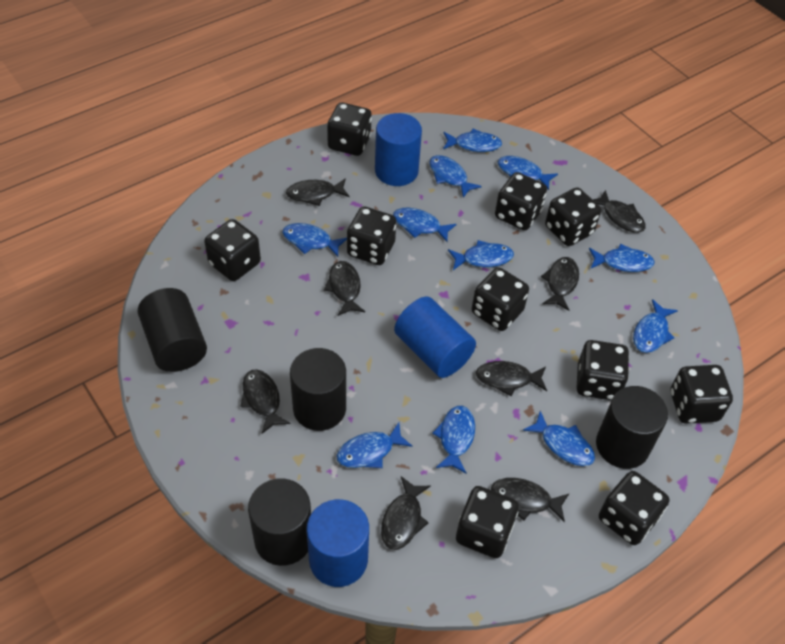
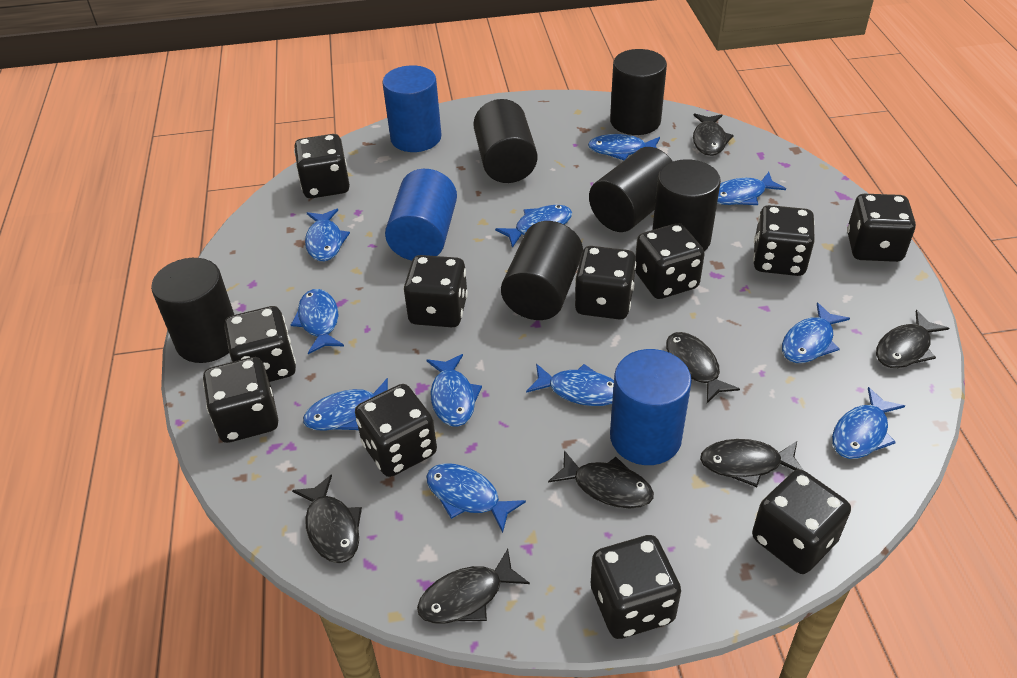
black cylinder: [138,288,207,372] [248,478,311,566] [290,348,346,431] [596,386,668,469] = 4 -> [151,258,234,363] [473,99,538,183] [501,221,583,320] [589,147,673,232] [610,49,667,135] [652,159,721,251] = 6
black dice: [204,219,261,281] [327,103,372,156] [347,206,396,265] [456,486,519,558] [472,267,529,331] [495,172,547,230] [545,187,601,246] [577,340,629,400] [599,471,669,545] [671,365,733,424] = 10 -> [203,357,278,443] [224,306,296,382] [294,134,350,198] [355,384,437,477] [404,255,468,327] [575,246,636,319] [591,535,681,639] [635,223,705,299] [752,469,851,574] [753,205,815,276] [847,194,916,262] = 11
black fish: [240,369,290,434] [286,178,349,206] [324,261,365,316] [381,476,431,550] [476,361,547,396] [491,478,570,522] [541,257,579,311] [593,190,646,233] = 8 -> [292,474,362,563] [417,549,530,624] [548,450,654,509] [666,332,740,403] [693,113,734,156] [700,439,804,487] [876,310,949,368] = 7

